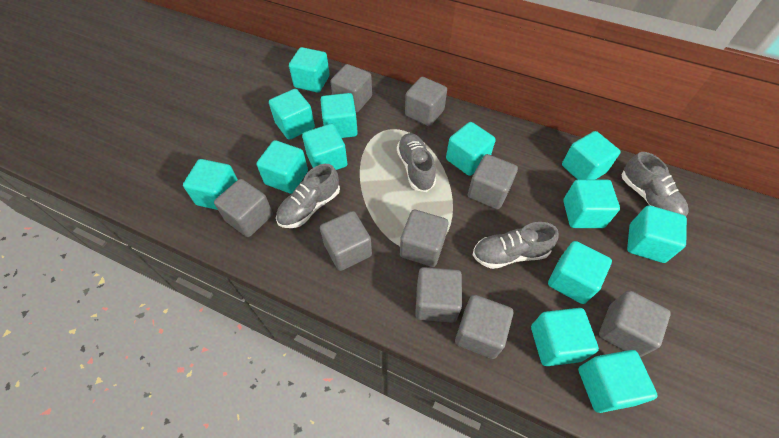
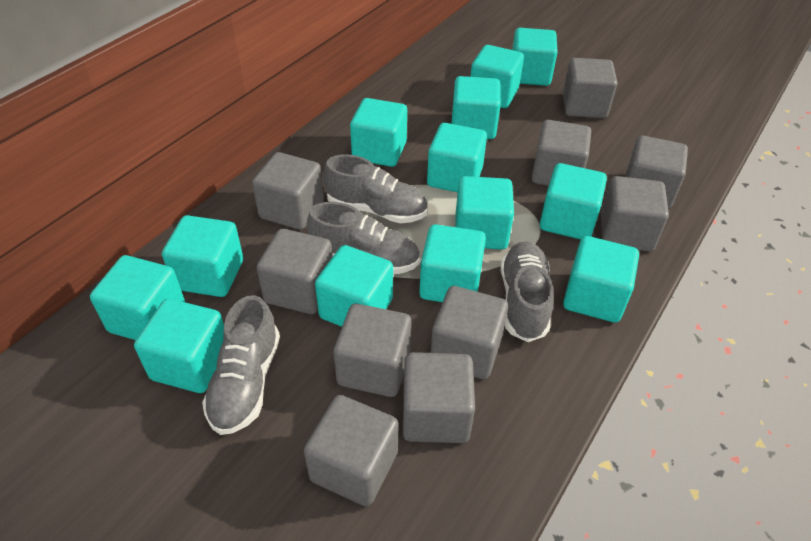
grey cube: [214,179,273,237] [320,211,372,271] [330,64,372,112] [400,210,448,267] [405,77,447,126] [415,267,462,323] [455,295,513,359] [468,154,518,209] [599,290,671,357] = 9 -> [252,152,324,230] [257,229,333,314] [304,395,399,506] [333,304,411,397] [402,352,475,443] [430,286,508,379] [532,120,591,186] [563,58,617,118] [601,176,669,251] [625,136,688,209] = 10

